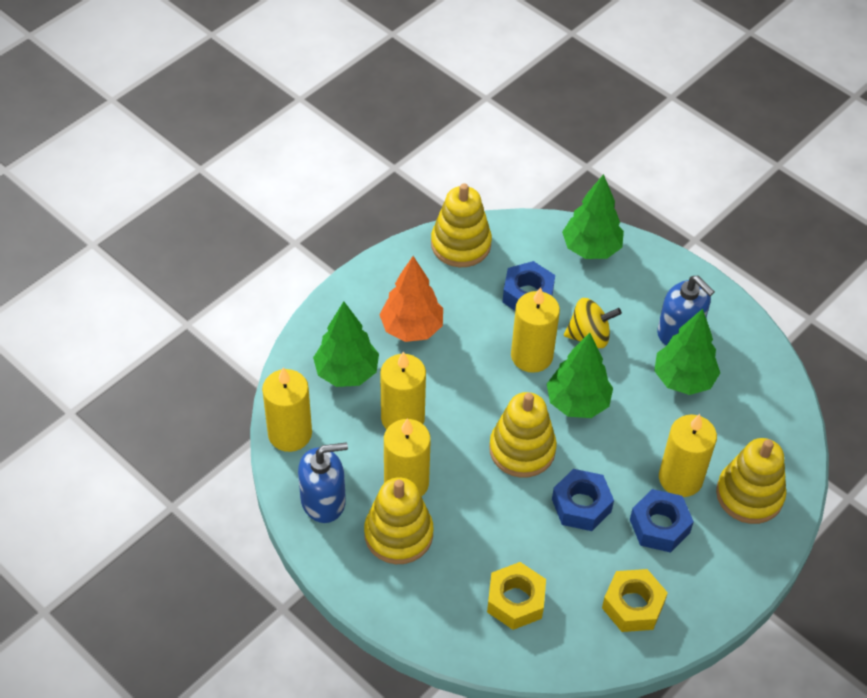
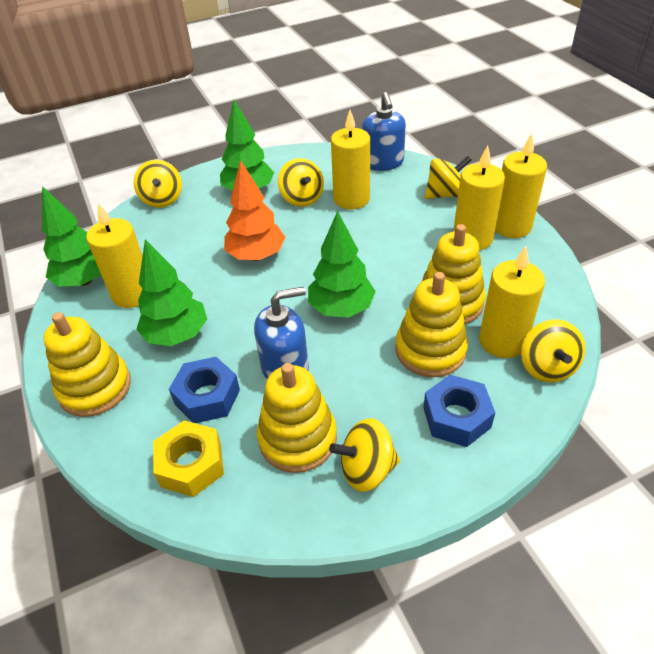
blue nut: [503,261,555,311] [552,469,614,531] [630,489,694,553] = 3 -> [169,357,240,423] [423,375,496,447] = 2
yellow nut: [487,562,546,630] [602,569,668,632] = 2 -> [153,420,224,497] = 1
yellow spinning top: [564,298,622,348] = 1 -> [133,160,182,208] [278,158,324,207] [329,418,400,492] [425,156,472,199] [521,319,585,382] = 5

